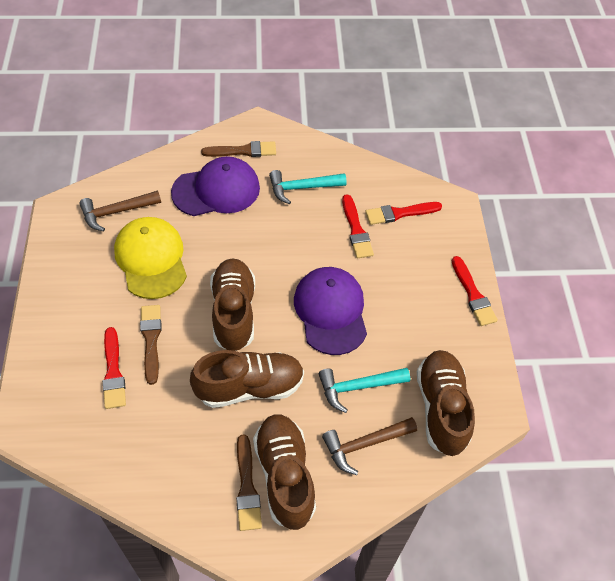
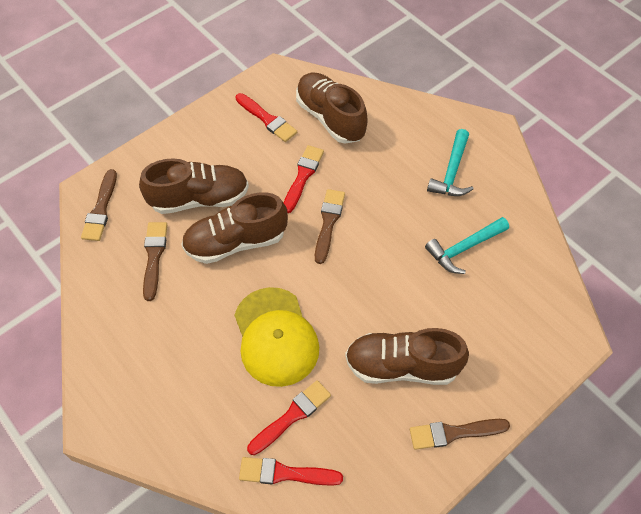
brown brush: [140,305,162,385] [201,141,276,157] [236,434,262,531] = 3 -> [81,169,117,241] [143,222,167,301] [315,189,345,264] [410,419,510,450] = 4
brown hammer: [79,191,161,231] [322,417,417,475] = 2 -> none = 0
purple cap: [171,156,260,216] [294,267,367,355] = 2 -> none = 0

